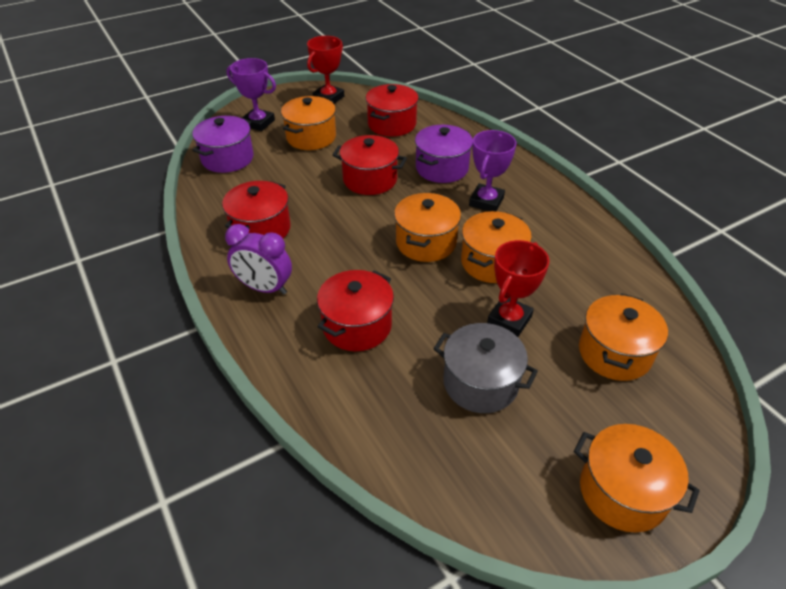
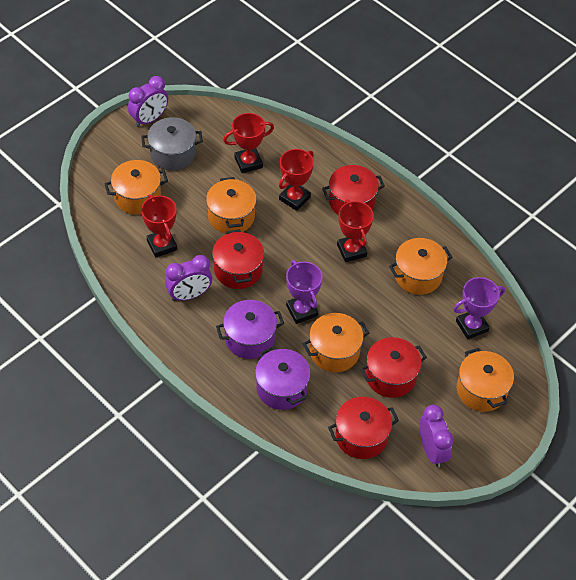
purple clock: [225,224,292,295] = 1 -> [128,76,168,127] [165,255,212,301] [419,405,454,468] = 3
red trophy: [307,36,344,104] [487,240,549,337] = 2 -> [141,195,177,258] [223,113,274,173] [279,149,314,211] [337,199,374,262] = 4

